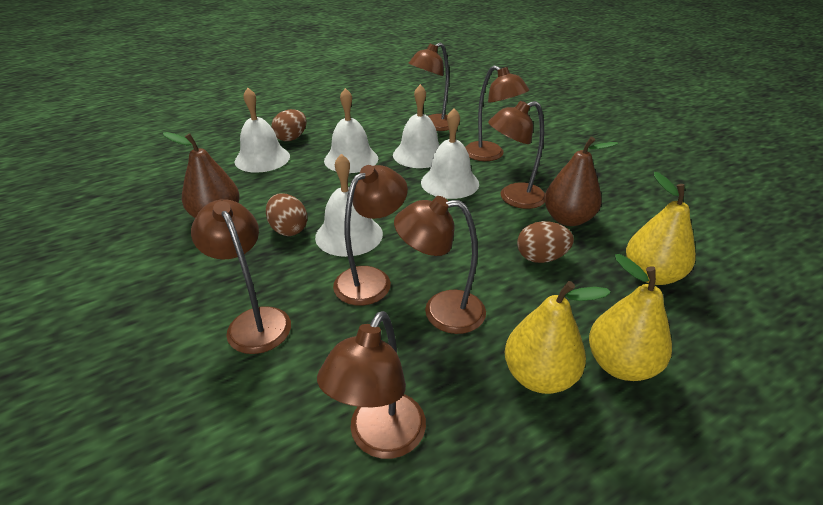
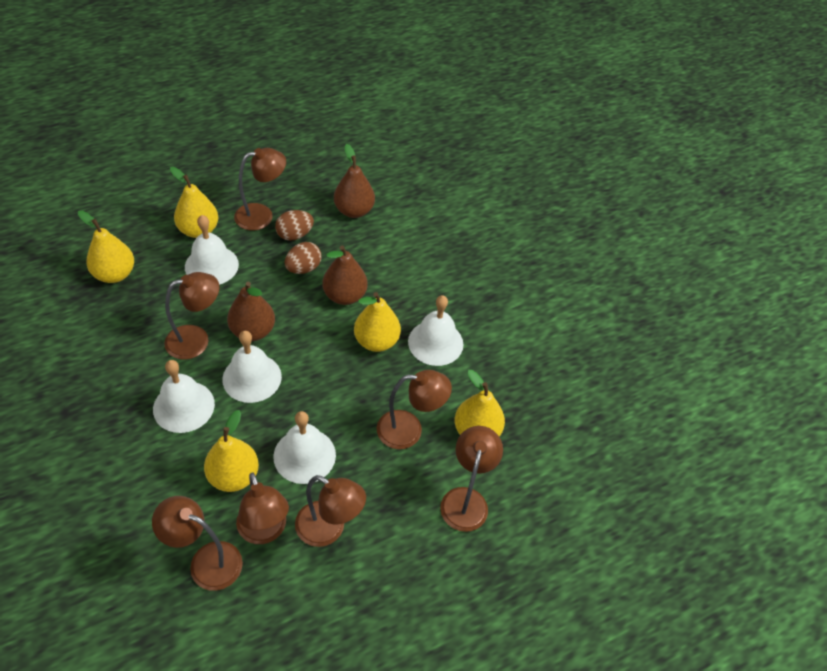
brown egg: [266,193,307,236] [272,109,306,141] [517,221,574,263] = 3 -> [275,210,314,241] [285,242,322,274] = 2
brown pear: [163,132,240,218] [544,136,618,226] = 2 -> [227,282,275,341] [323,245,368,305] [334,144,375,218] = 3
yellow pear: [505,281,611,394] [589,254,672,381] [626,172,696,285] = 3 -> [78,211,134,283] [170,167,218,238] [204,410,259,492] [354,292,401,352] [454,370,505,436] = 5

